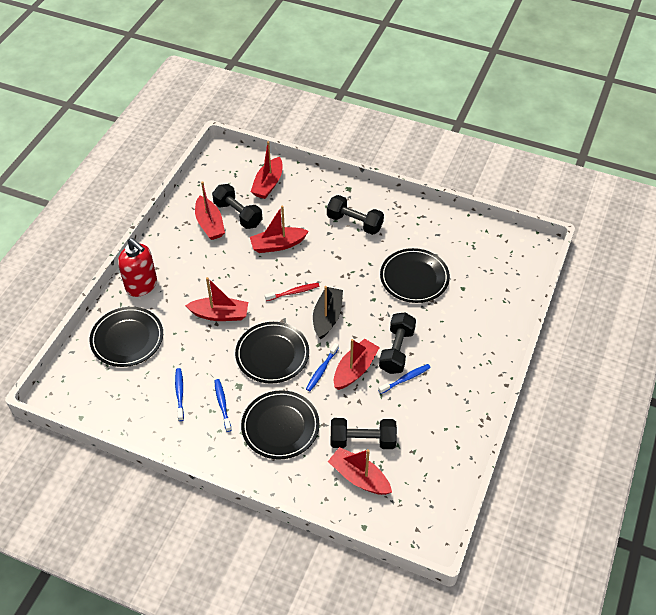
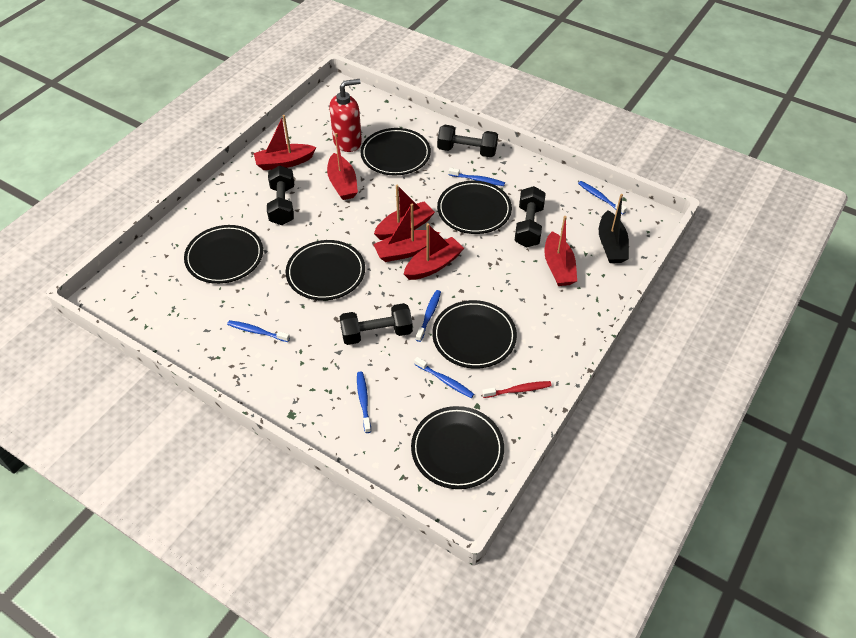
black plate: [90,307,163,367] [235,322,309,384] [241,390,319,460] [380,248,450,303] = 4 -> [184,225,263,284] [286,240,365,301] [360,128,431,176] [411,406,504,489] [432,300,517,369] [437,181,512,234] = 6
blue toothbrush: [175,368,184,421] [214,379,231,432] [306,343,339,391] [378,364,431,394] = 4 -> [227,320,290,342] [357,372,371,433] [414,357,474,398] [416,290,441,342] [449,168,505,186] [578,181,627,214] = 6

